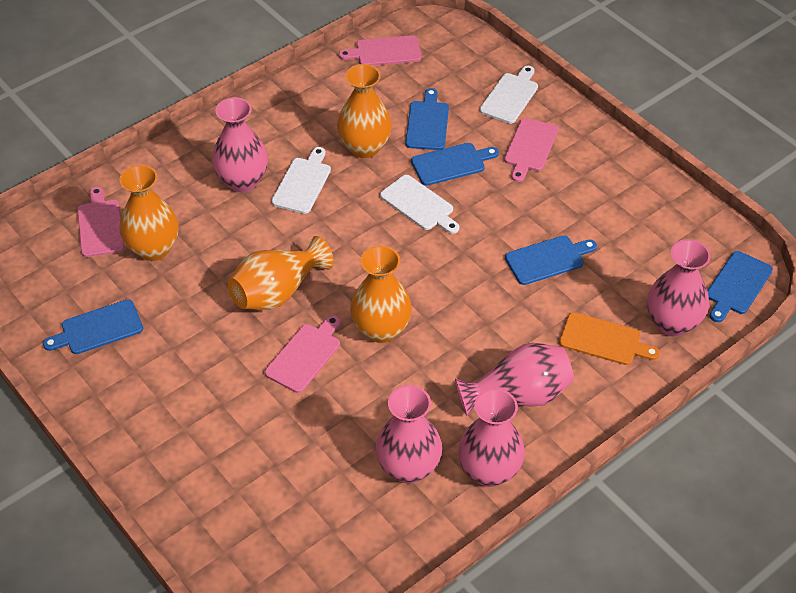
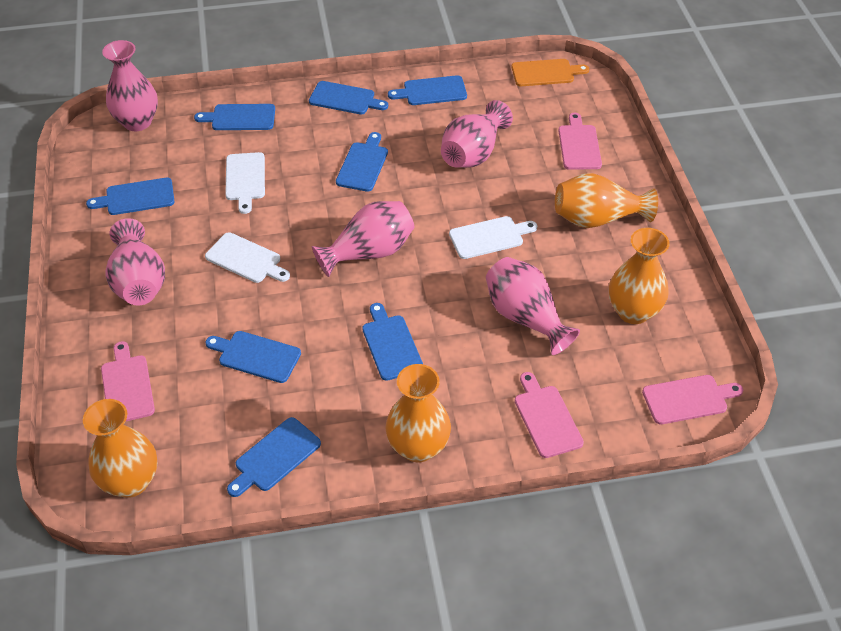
blue cutting board: [43,299,143,354] [405,88,449,150] [411,143,499,186] [505,236,597,285] [707,251,773,322] = 5 -> [86,178,175,215] [194,104,275,130] [205,331,301,383] [227,417,321,497] [309,81,388,114] [336,132,388,192] [362,303,423,381] [388,75,467,105] = 8

